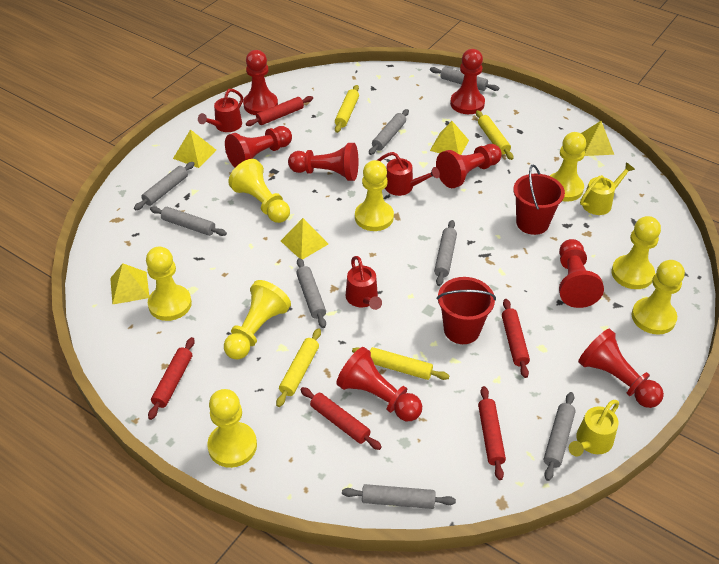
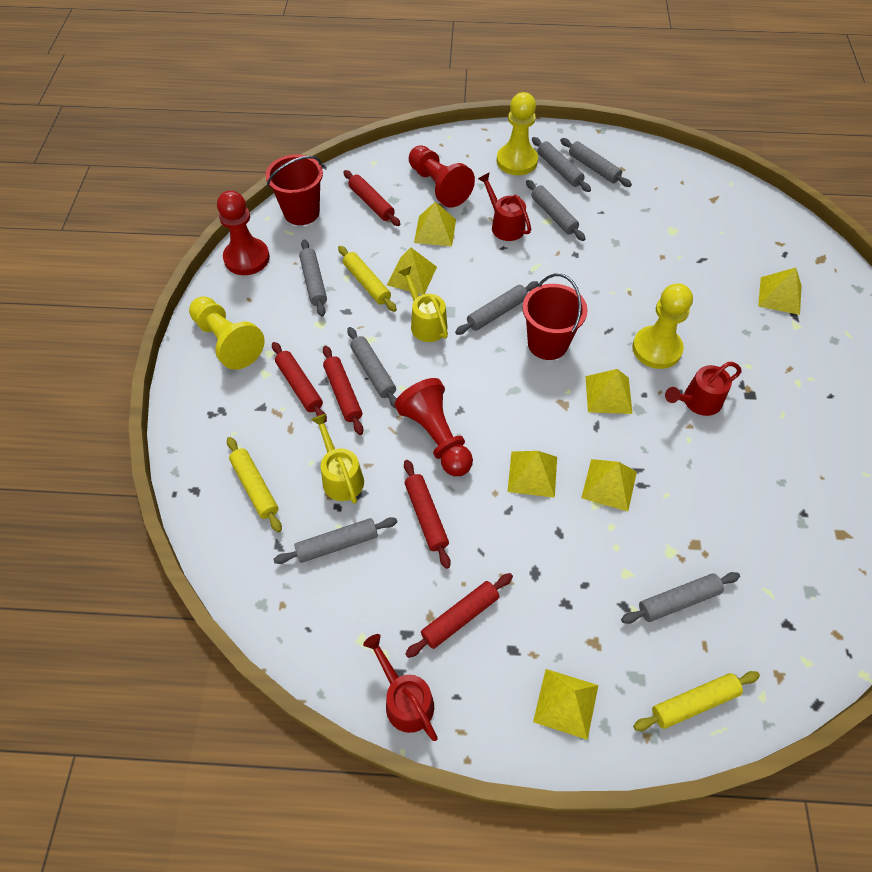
red pawn: [225,126,292,168] [243,50,278,115] [288,143,358,181] [336,347,422,421] [436,144,502,188] [450,49,485,114] [559,239,604,308] [578,328,664,408] = 8 -> [217,190,270,275] [395,378,473,476] [409,145,475,208] = 3
yellow pawn: [146,246,192,321] [207,389,257,468] [224,280,291,360] [228,159,290,223] [355,160,394,231] [550,132,586,202] [611,216,661,289] [632,260,685,335] = 8 -> [189,296,265,370] [497,92,538,175] [632,283,693,369] = 3
yellow pyramid: [110,263,149,305] [173,129,216,168] [281,218,328,260] [430,121,469,155] [581,121,614,156] = 5 -> [387,248,437,295] [414,202,456,246] [508,451,557,498] [533,669,598,740] [581,459,637,511] [585,369,633,414] [758,268,802,315] = 7
yellow rolling pin: [276,328,321,407] [335,85,359,133] [352,347,449,380] [476,110,513,160] = 4 -> [227,437,282,532] [338,246,397,312] [633,671,760,731] = 3

